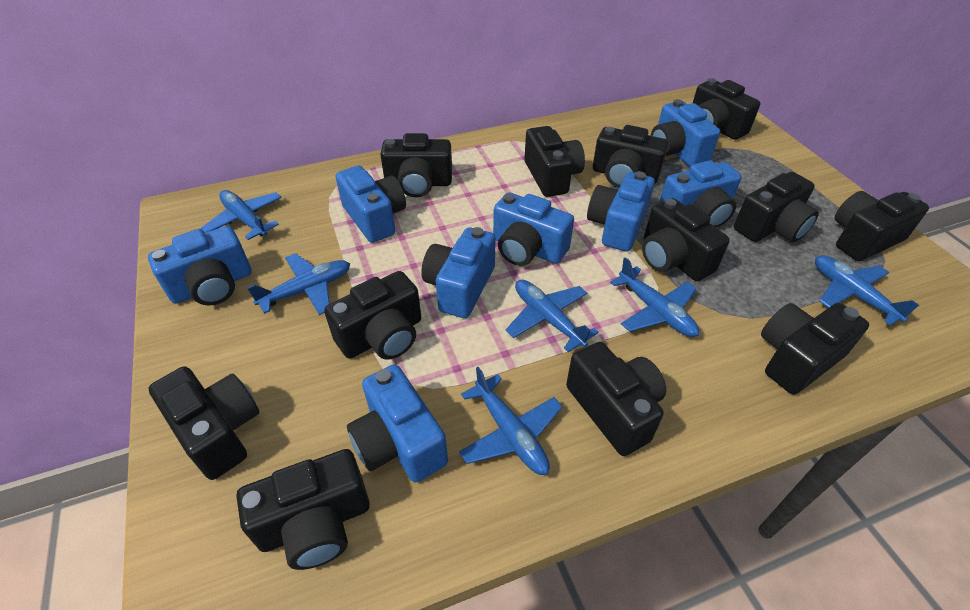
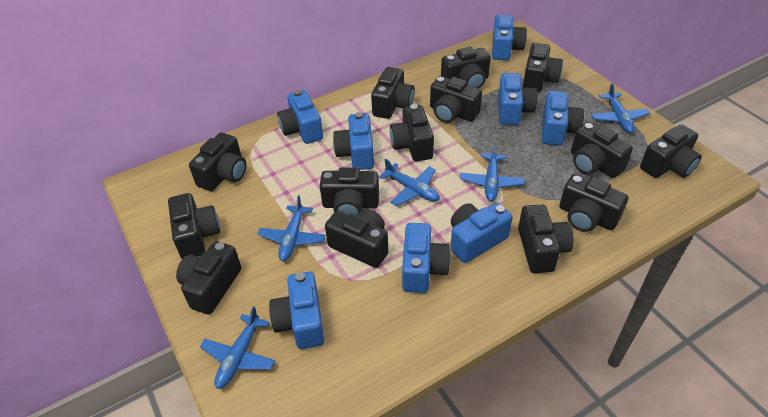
black camera: [148,366,260,480] [237,449,370,570] [324,271,421,360] [380,133,452,197] [524,126,585,197] [566,342,666,456] [593,125,668,188] [642,198,730,281] [693,78,760,140] [734,172,819,242] [761,303,869,395] [835,191,929,261] = 12 -> [168,193,220,259] [176,241,241,315] [189,132,246,191] [320,168,379,215] [325,209,388,268] [371,67,415,119] [390,104,434,161] [430,76,482,123] [441,47,491,89] [518,205,574,273] [523,43,563,92] [559,174,629,232] [571,122,633,178] [640,124,702,178] = 14
blue plane: [201,190,282,240] [247,253,350,315] [459,367,563,475] [506,280,599,352] [610,257,699,337] [815,255,919,325] = 6 -> [200,306,275,389] [258,195,326,261] [379,159,440,206] [460,143,524,201] [591,83,650,133] = 5

